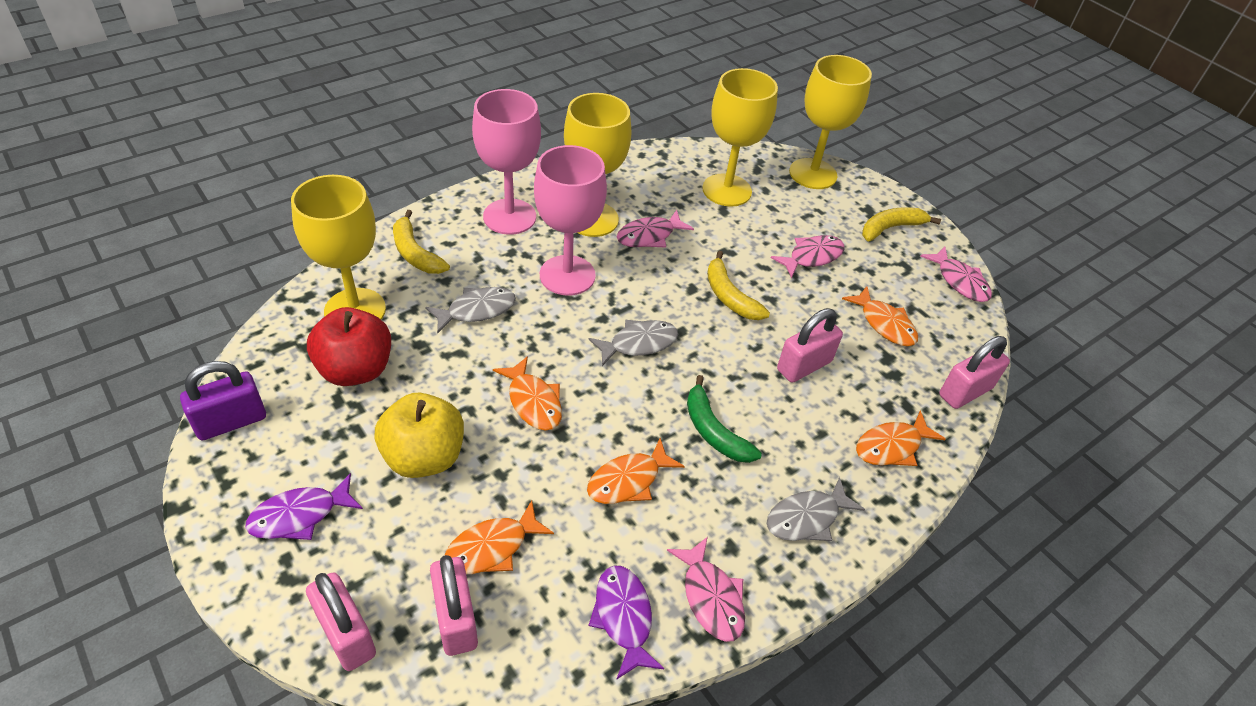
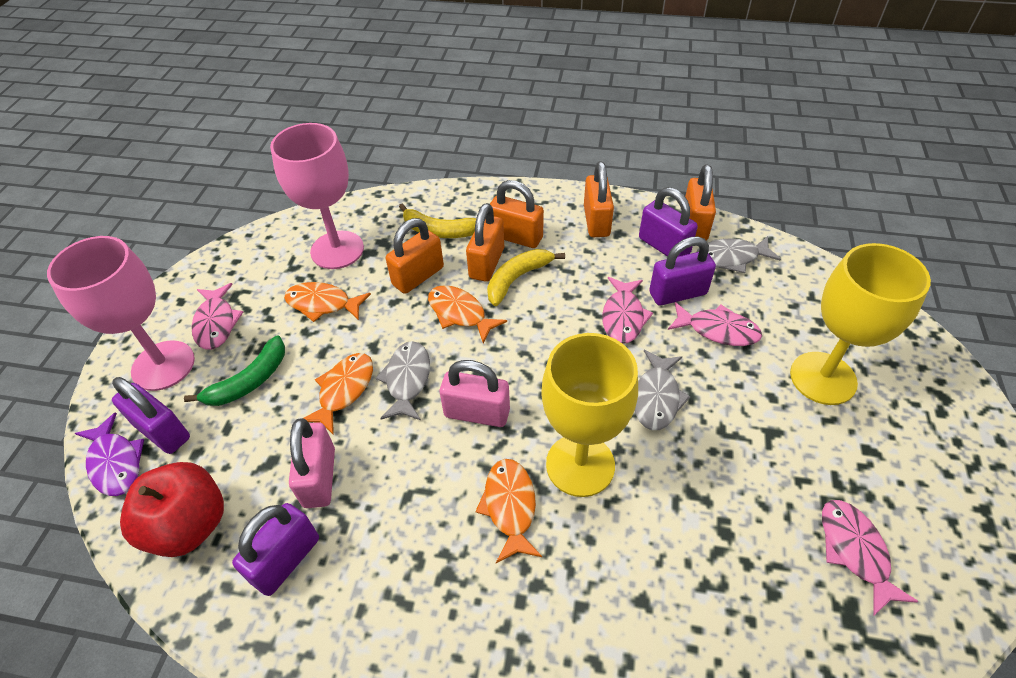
orange fish: [444,500,554,574] [493,356,562,431] [587,438,685,504] [842,286,918,346] [856,410,945,466] = 5 -> [284,282,371,322] [304,353,373,435] [428,285,507,343] [475,459,542,563] = 4
orange padlock: none = 0 -> [386,218,444,294] [466,203,504,282] [490,180,544,248] [584,162,614,237] [685,165,716,241] = 5
pink padlock: [306,572,376,671] [430,555,478,656] [777,308,843,383] [939,336,1010,409] = 4 -> [289,418,335,508] [440,360,510,427] = 2
purple fish: [245,473,363,540] [588,566,664,680] = 2 -> [75,412,144,496] = 1
purple padlock: [180,361,266,440] = 1 -> [112,377,190,454] [232,503,319,596] [639,187,698,257] [649,237,716,305] = 4
yellow apple: [374,393,464,478] = 1 -> none = 0
yellow banana: [393,210,450,274] [707,251,770,320] [862,207,941,241] = 3 -> [399,203,476,238] [487,249,565,306] = 2
yellow goblet: [291,175,386,320] [564,93,631,237] [702,68,778,207] [789,55,872,189] = 4 -> [541,333,638,497] [790,243,931,405] = 2

